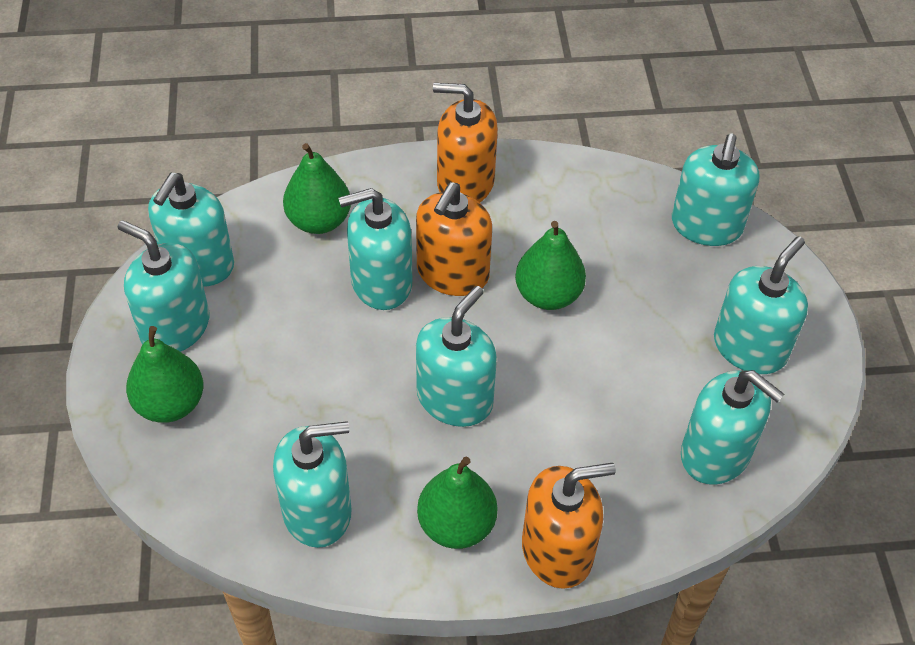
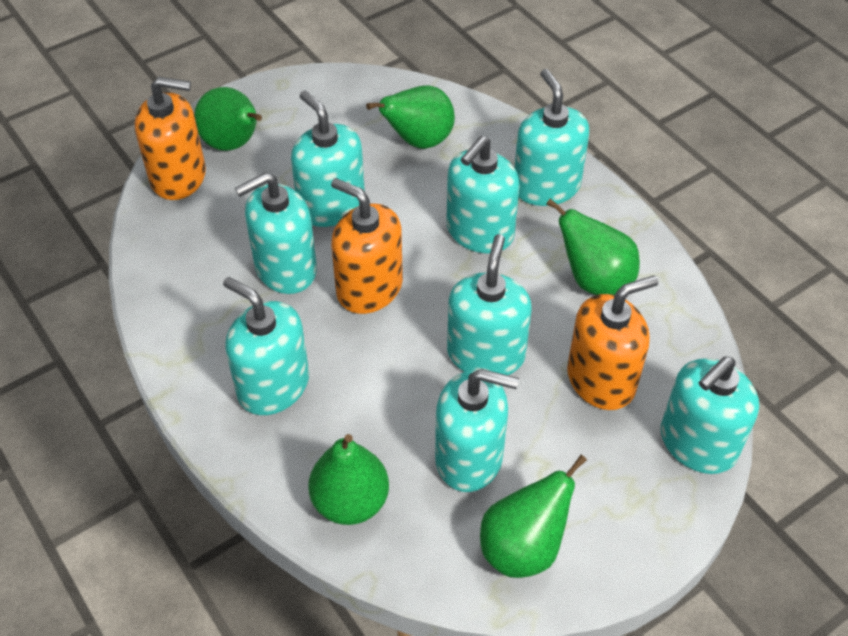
green pear: [126,326,204,423] [283,143,351,234] [417,456,497,549] [515,221,586,310] = 4 -> [194,87,262,151] [308,434,389,525] [366,85,455,149] [480,455,587,578] [547,199,640,295] = 5

